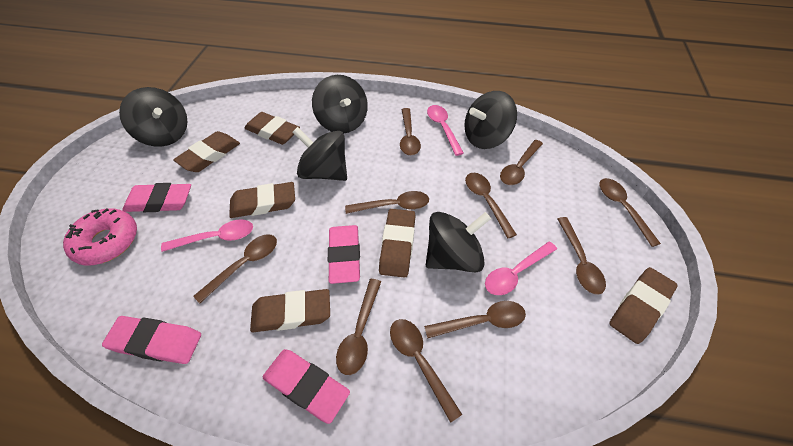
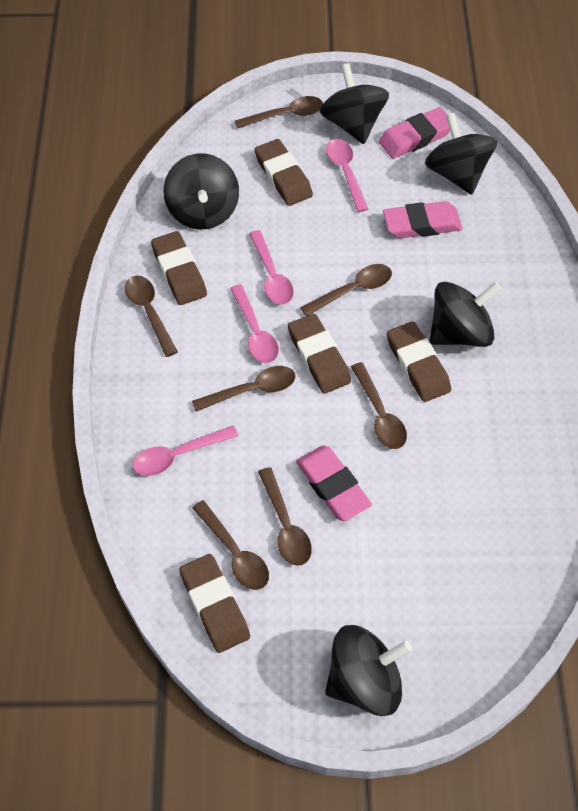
brown eraser: [173,131,240,172] [229,182,295,218] [245,112,300,145] [250,289,330,332] [379,209,416,278] [609,267,678,344] = 6 -> [151,231,207,305] [179,554,250,653] [254,139,313,206] [288,314,351,394] [387,321,451,402] = 5
brown spoon: [193,234,277,303] [336,279,381,375] [345,191,429,214] [390,319,462,423] [400,108,421,155] [424,301,526,339] [465,173,517,238] [500,140,543,185] [558,217,606,295] [599,178,661,247] = 10 -> [125,276,178,357] [192,366,296,412] [192,500,269,590] [235,96,323,129] [258,467,312,566] [300,264,392,316] [351,362,407,449] = 7
pink donut: [63,208,137,265] = 1 -> none = 0
pink eraser: [102,316,201,364] [122,183,191,212] [263,349,350,424] [328,225,360,284] = 4 -> [296,446,372,521] [379,107,450,159] [383,201,462,238] = 3
pink spoon: [161,219,253,252] [427,105,464,156] [485,241,557,295] = 3 -> [133,426,238,476] [230,284,279,363] [249,230,294,305] [326,139,368,212] = 4

